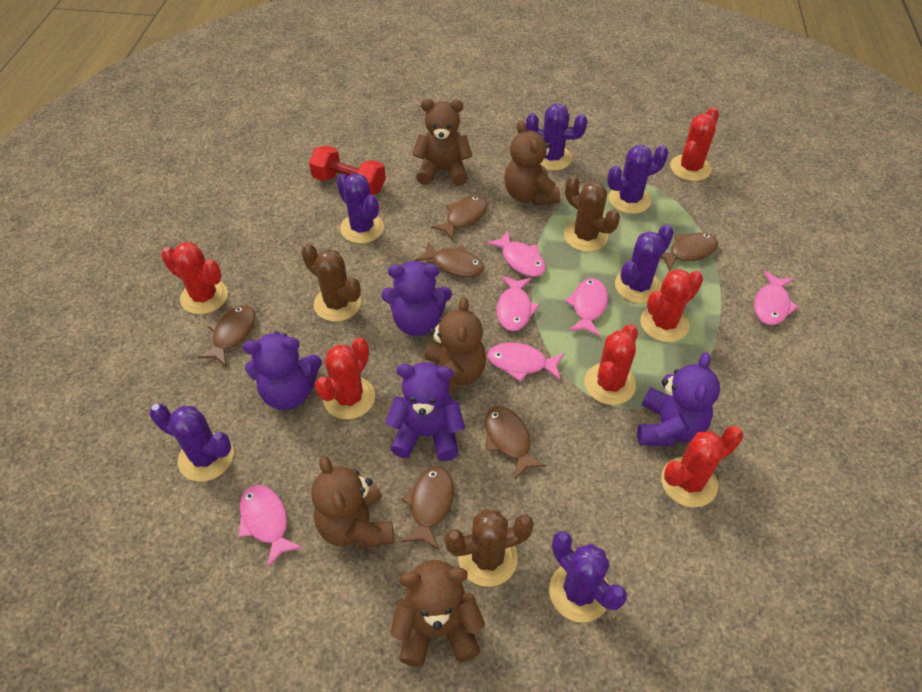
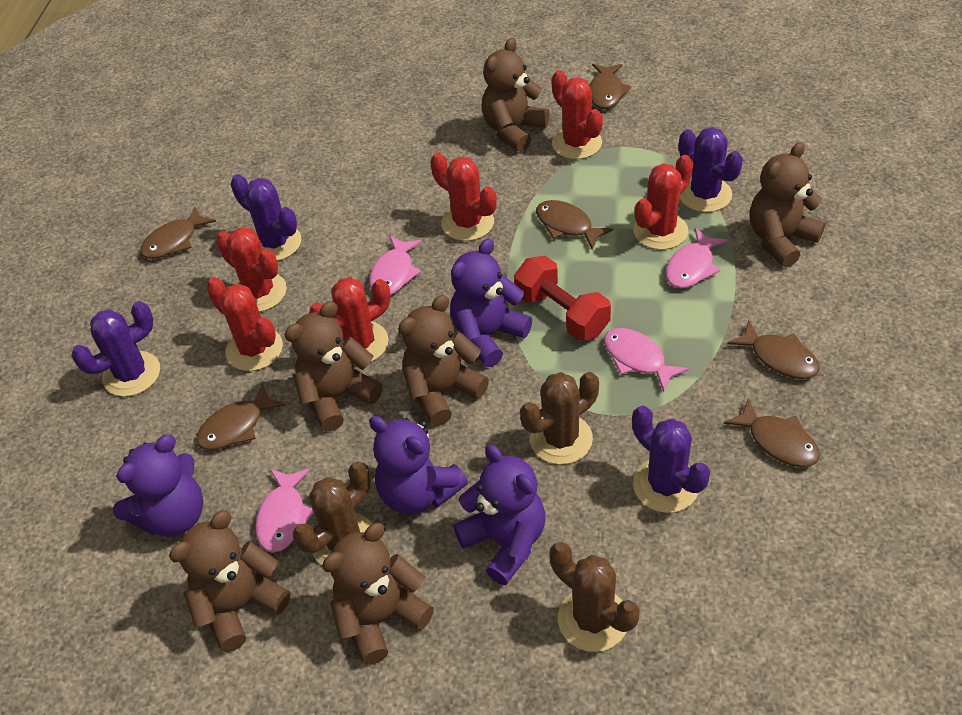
brown teddy bear: [311,455,394,548] [390,560,485,667] [412,99,472,186] [425,297,486,393] [505,121,560,205] = 5 -> [169,511,291,652] [285,301,383,431] [322,523,434,665] [398,295,489,426] [481,38,550,152] [749,142,825,267] = 6
pink fish: [239,485,303,567] [486,231,546,277] [488,342,565,382] [497,276,539,331] [565,278,608,337] [754,270,799,325] = 6 -> [255,469,314,553] [369,236,422,295] [604,328,689,392] [665,228,727,288] = 4
purple cactus: [150,404,234,481] [337,173,384,243] [526,104,588,171] [549,531,627,622] [607,145,668,214] [615,224,674,303] = 6 -> [71,301,160,397] [230,174,302,261] [632,406,710,513] [679,127,743,212] = 4

